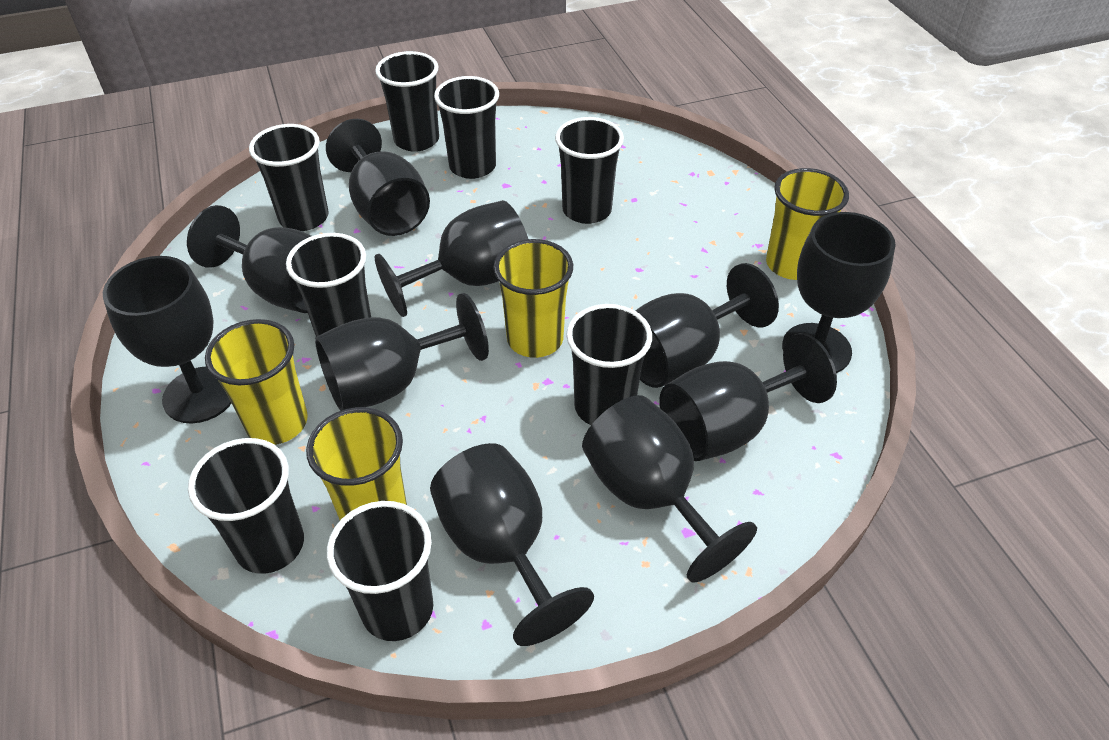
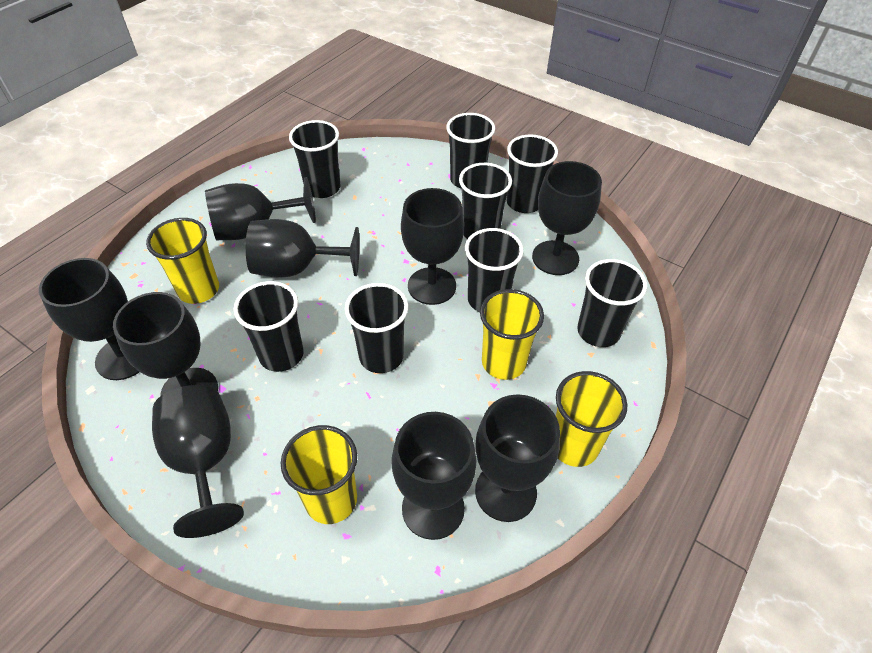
black goblet: [103,256,231,423] [187,205,311,313] [315,293,489,411] [326,119,430,236] [375,200,528,317] [430,443,594,646] [582,395,757,583] [635,263,779,388] [659,333,837,461] [782,212,896,373] = 10 -> [39,258,139,380] [113,292,218,396] [152,385,244,538] [205,177,316,240] [246,219,359,278] [392,412,477,540] [401,188,464,305] [475,394,560,522] [532,161,602,275] = 9

